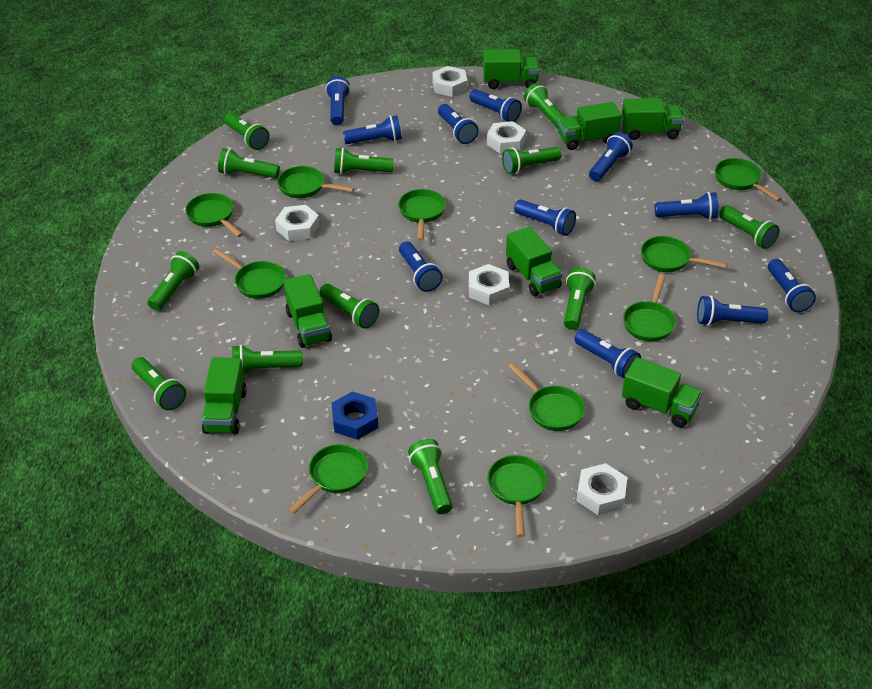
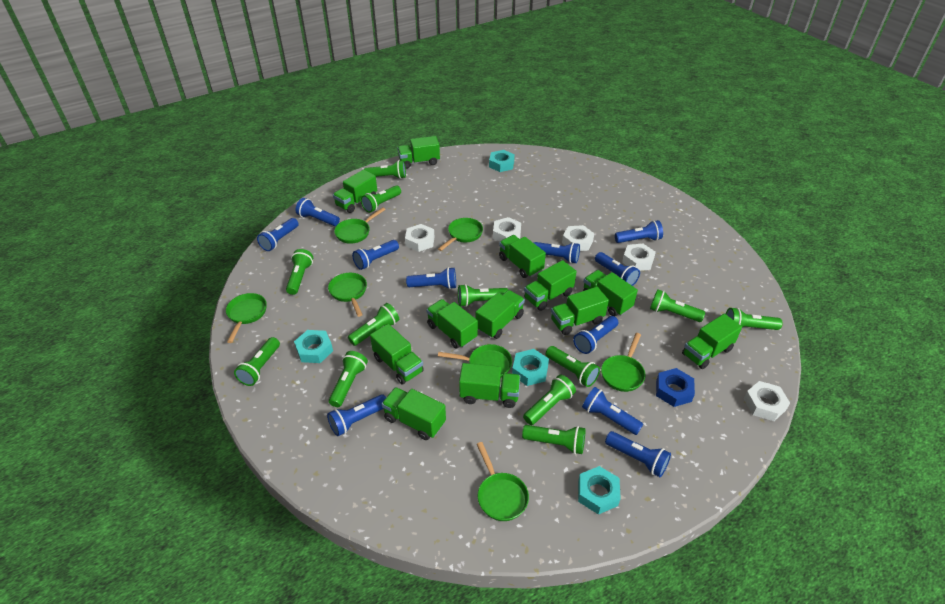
green pan: [185,193,243,237] [213,248,286,299] [277,166,355,198] [288,444,368,515] [398,189,446,241] [487,455,547,537] [508,363,585,431] [623,274,676,341] [641,236,727,272] [715,158,782,201] = 10 -> [226,293,267,343] [328,273,367,317] [334,207,386,244] [438,218,483,251] [438,344,512,378] [477,442,529,521] [601,333,645,392] = 7
green truck: [202,357,247,435] [284,274,332,348] [483,50,539,89] [506,227,563,296] [558,102,622,150] [621,98,683,140] [622,357,703,427] = 7 -> [333,170,377,213] [370,324,424,385] [382,387,446,440] [397,136,440,169] [426,299,478,349] [459,363,520,408] [476,290,525,339] [499,235,546,278] [524,260,577,311] [551,287,609,335] [583,270,638,316] [682,314,742,369] = 12
turquoise nut: none = 0 -> [294,330,333,363] [489,150,515,172] [512,349,549,386] [578,466,621,515] = 4

